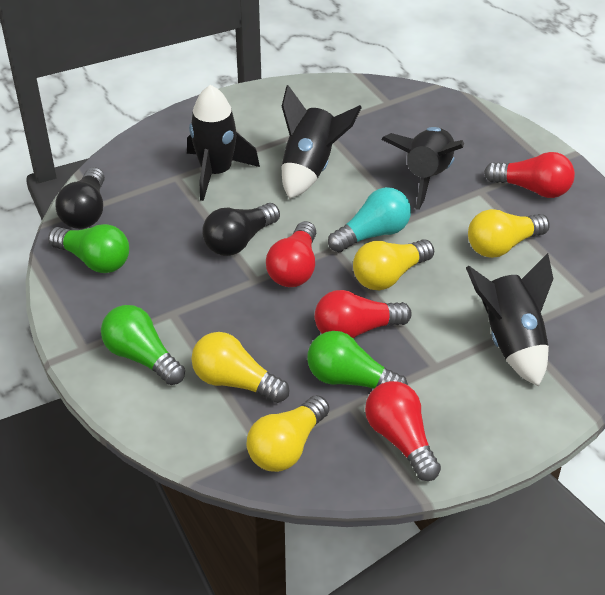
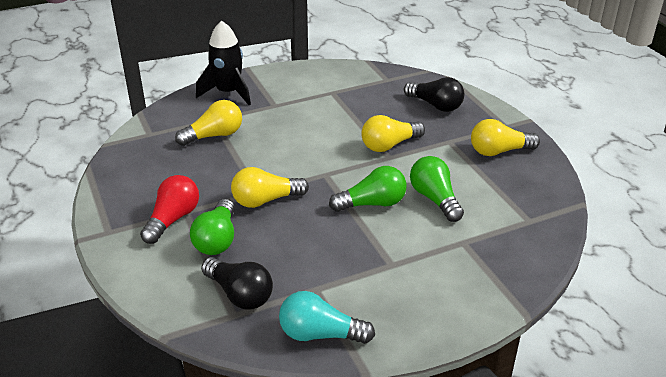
black rocket: [187,85,260,201] [281,85,362,199] [381,127,464,210] [466,253,553,386] = 4 -> [196,20,251,105] = 1
red light bulb: [266,221,316,287] [315,290,412,338] [365,381,441,481] [484,152,575,198] = 4 -> [140,175,199,244] = 1

